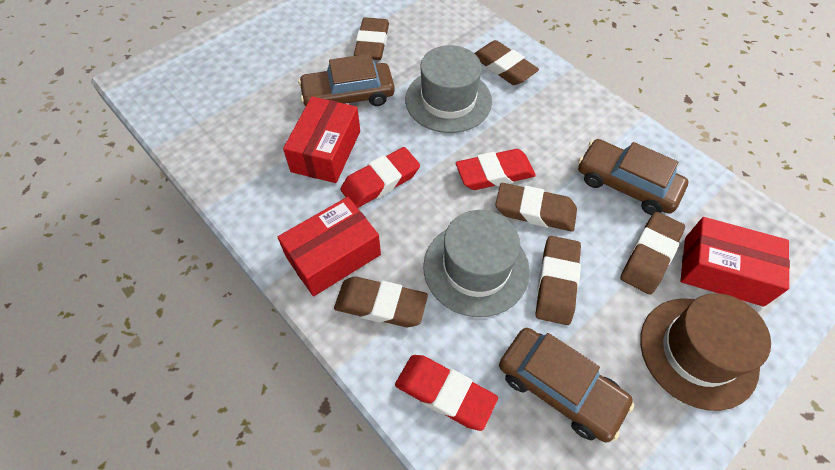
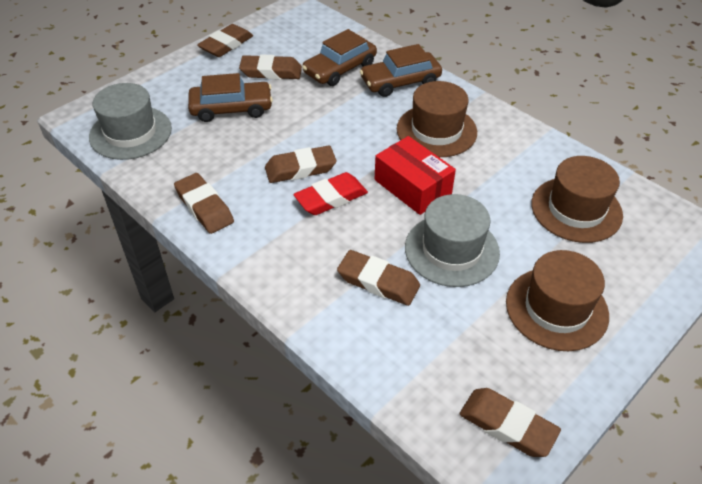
brown hat: [640,293,771,411] = 1 -> [397,81,477,157] [506,250,609,351] [531,156,623,243] = 3
red box: [278,197,381,296] [283,97,360,183] [680,217,790,307] = 3 -> [375,136,456,215] = 1
red eraser: [340,147,420,208] [395,355,498,431] [456,149,536,190] = 3 -> [293,172,368,215] = 1

